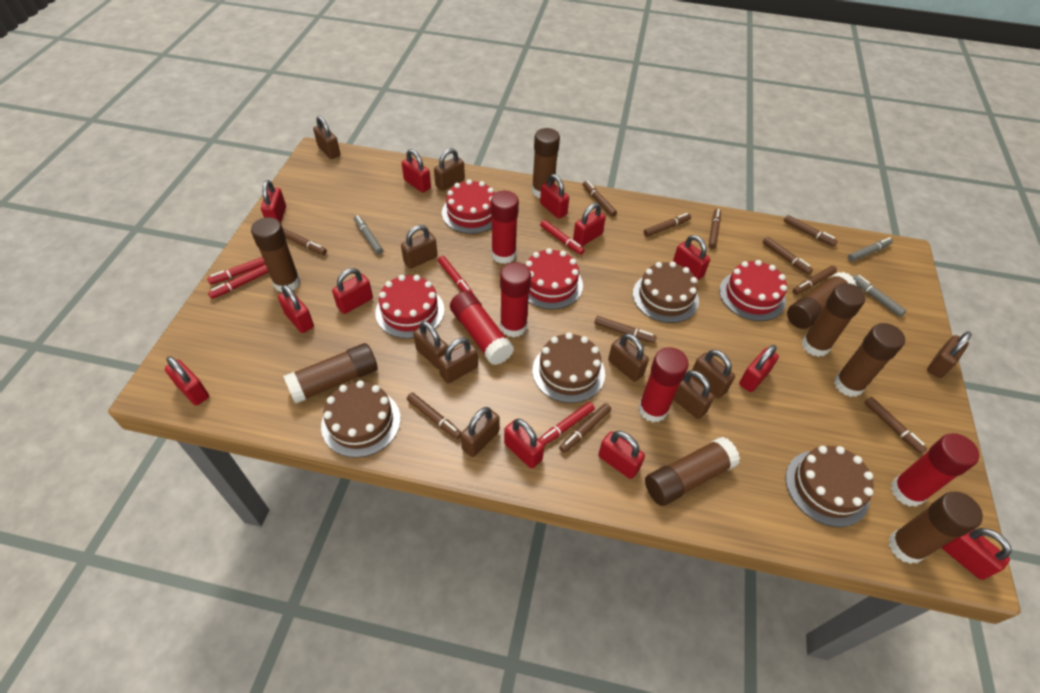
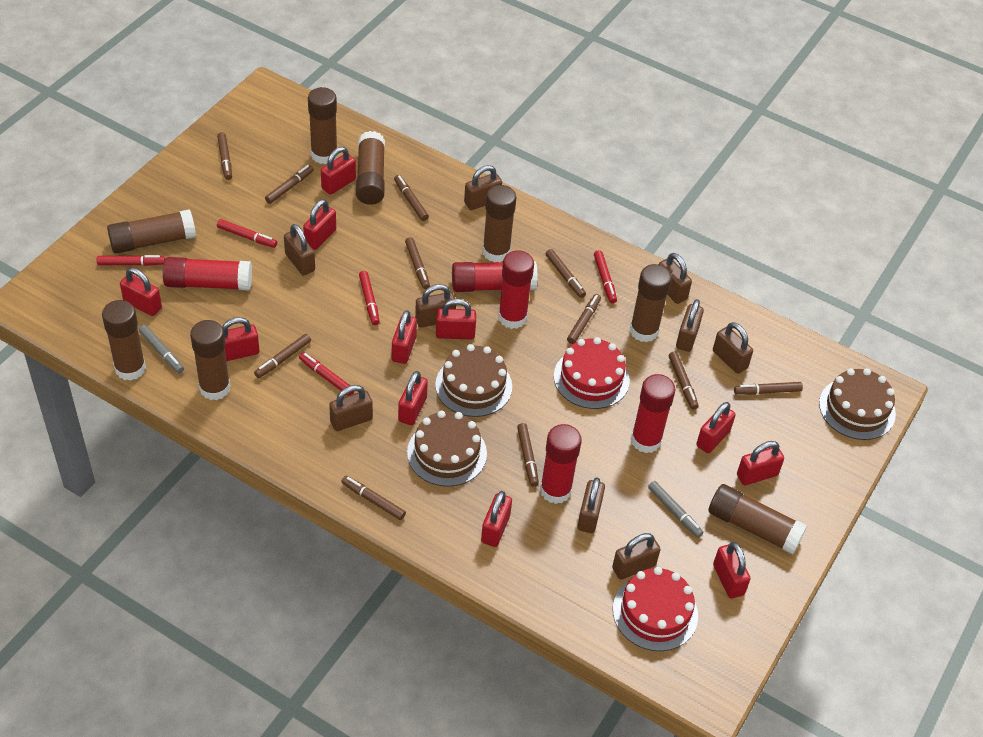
brown cake: [321,380,401,458] [533,333,605,403] [633,261,699,323] [786,446,874,527] = 4 -> [407,410,487,487] [435,344,512,417] [819,368,896,440] = 3
brown padlock: [313,116,340,159] [401,225,437,269] [413,321,448,369] [434,148,465,191] [438,337,478,384] [461,407,500,457] [608,334,649,382] [673,370,715,419] [692,350,735,398] [927,332,972,378] = 10 -> [284,224,315,275] [329,385,373,431] [415,284,456,327] [464,165,502,210] [577,477,605,533] [612,533,661,580] [659,253,692,304] [676,299,704,352] [713,322,753,374] = 9
grey marker: [354,215,383,254] [848,237,893,261] [853,275,906,317] = 3 -> [139,325,184,373] [648,481,704,538] = 2
red cake: [375,275,444,339] [442,179,495,234] [525,248,583,309] [719,260,787,321] = 4 -> [554,337,630,409] [613,567,698,651] = 2
red padlock: [165,356,209,405] [261,180,286,223] [278,285,314,333] [332,268,373,314] [402,149,431,193] [504,419,544,469] [540,174,569,219] [573,203,606,246] [598,431,645,479] [673,235,710,280] [739,345,779,392] [941,528,1012,580] = 12 -> [120,268,162,316] [222,317,260,361] [303,199,336,250] [321,147,356,195] [392,310,417,364] [398,371,428,425] [436,299,476,340] [481,491,512,547] [696,402,736,453] [713,542,751,599] [737,441,784,485] = 11

